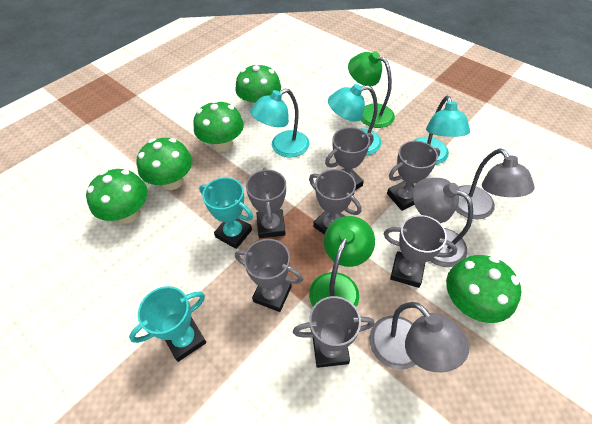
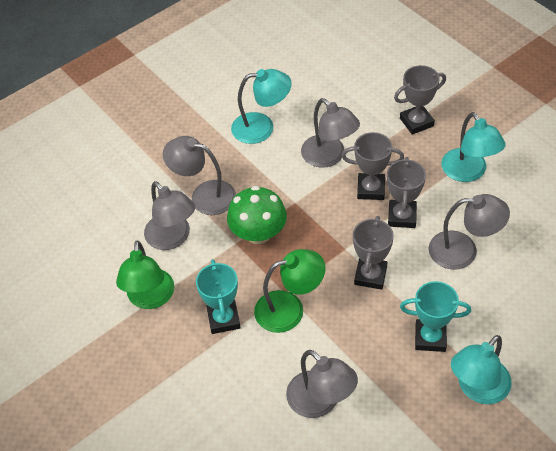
green mushroom: [86,169,148,223] [136,138,192,190] [193,100,244,152] [235,63,281,108] [446,255,521,323] = 5 -> [227,186,287,244] = 1
grey lamp: [369,302,469,372] [413,178,473,267] [456,148,535,219] = 3 -> [144,181,195,250] [163,136,236,215] [286,350,358,418] [301,98,360,168] [429,194,510,270] = 5
grey trophy: [235,239,303,312] [246,167,286,238] [293,296,375,368] [309,169,362,235] [325,127,374,190] [384,215,457,288] [387,141,440,211] = 7 -> [341,132,404,200] [353,216,394,290] [387,157,426,228] [394,65,446,135] = 4

